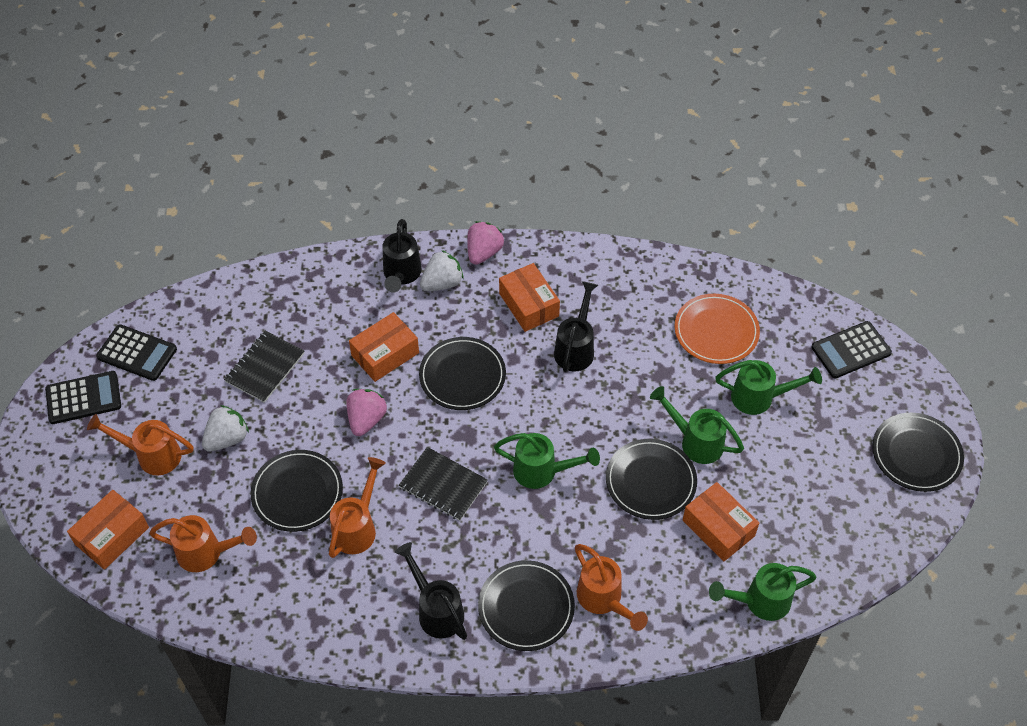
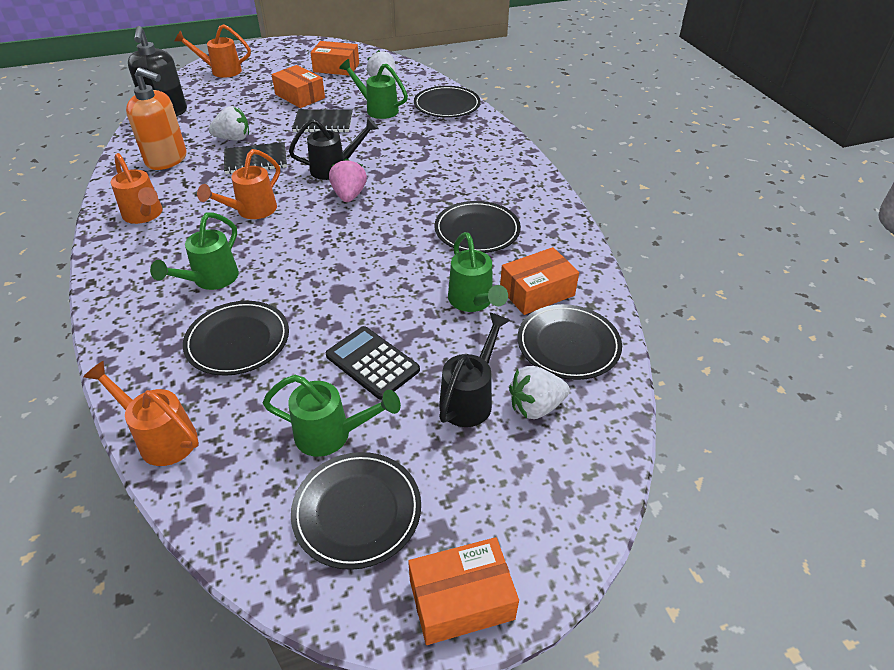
black calculator: [45,371,121,424] [96,324,177,381] [811,321,892,379] = 3 -> [325,326,420,400] = 1
black soap dispenser: none = 0 -> [128,26,187,117] = 1
black watering can: [383,219,422,293] [395,542,467,640] [554,281,598,372] = 3 -> [289,117,379,180] [439,313,510,427] = 2
orange plate: [675,294,760,364] = 1 -> none = 0
orange soap dispenser: none = 0 -> [126,67,186,170] = 1
pink strawberry: [346,389,387,436] [467,221,504,265] = 2 -> [329,159,367,202] = 1
white strawberry: [202,405,249,452] [420,250,464,291] = 2 -> [209,106,249,141] [367,50,395,79] [509,366,570,419] = 3

